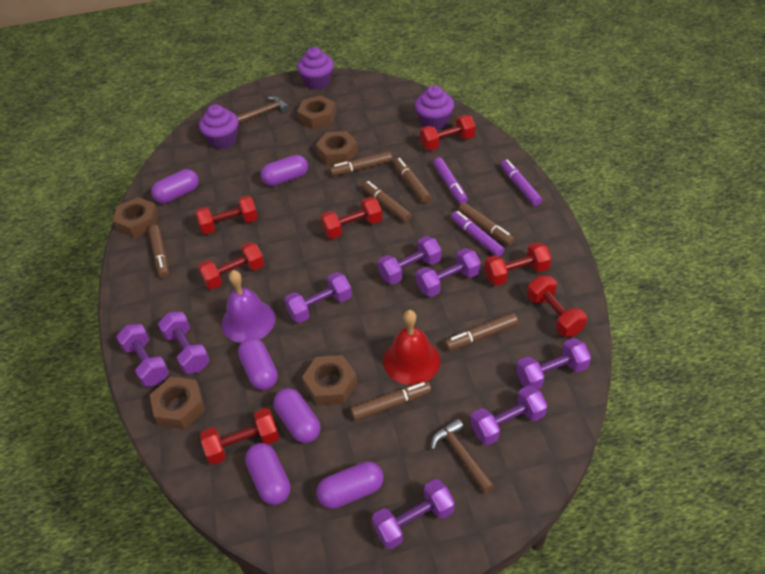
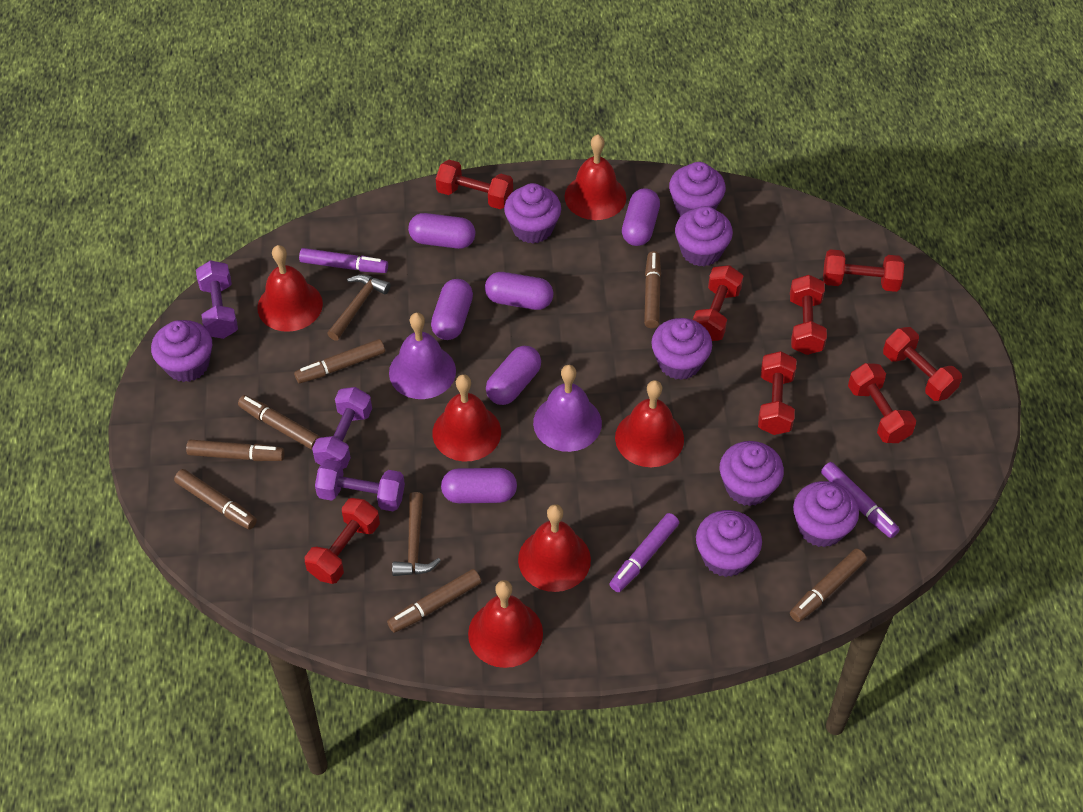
brown nut: [113,197,159,238] [150,377,205,429] [297,95,336,129] [302,355,357,405] [316,131,358,165] = 5 -> none = 0
purple bell: [222,270,275,343] = 1 -> [389,312,456,399] [533,365,602,452] = 2
purple cupcake: [199,105,238,149] [297,47,334,90] [415,85,454,130] = 3 -> [151,320,212,382] [504,183,561,243] [651,318,712,380] [669,162,726,216] [675,206,733,267] [696,510,762,577] [720,441,784,506] [793,481,859,548] = 8
purple dumbbell: [116,324,169,387] [158,312,210,374] [284,272,352,323] [372,479,455,549] [378,236,441,284] [416,248,481,297] [471,385,547,445] [516,338,591,389] = 8 -> [196,260,238,339] [312,387,372,469] [315,459,405,511] = 3
red bell: [383,310,441,385] = 1 -> [257,245,323,332] [432,374,501,461] [468,580,543,668] [518,504,591,592] [565,134,626,220] [615,380,684,467] = 6
red dumbbell: [196,195,258,234] [198,242,264,289] [200,408,279,465] [320,197,382,239] [420,115,476,150] [484,242,552,286] [527,276,587,337] = 7 -> [305,498,380,584] [436,160,513,209] [693,265,743,341] [758,351,796,435] [790,275,827,355] [823,249,904,292] [848,363,916,443] [883,327,962,401] = 8

